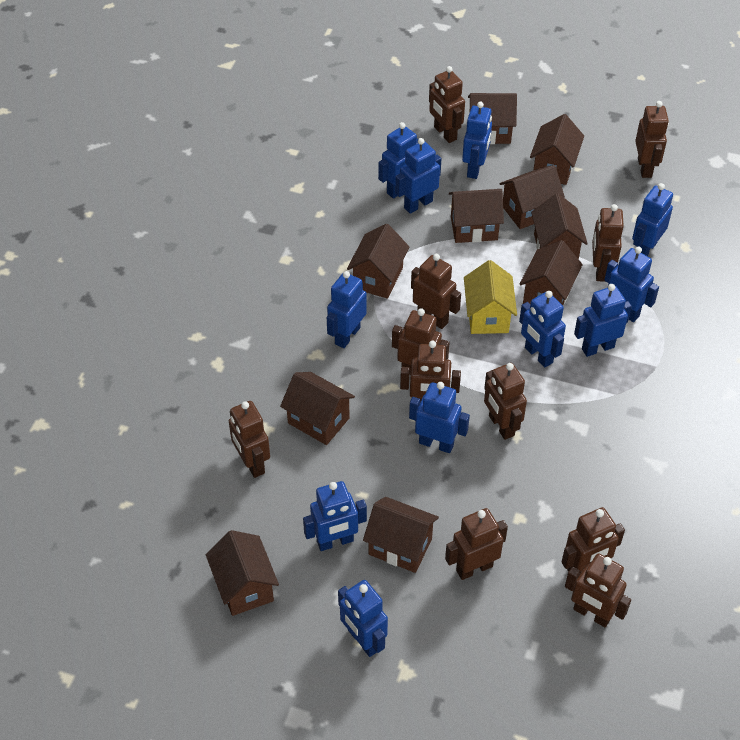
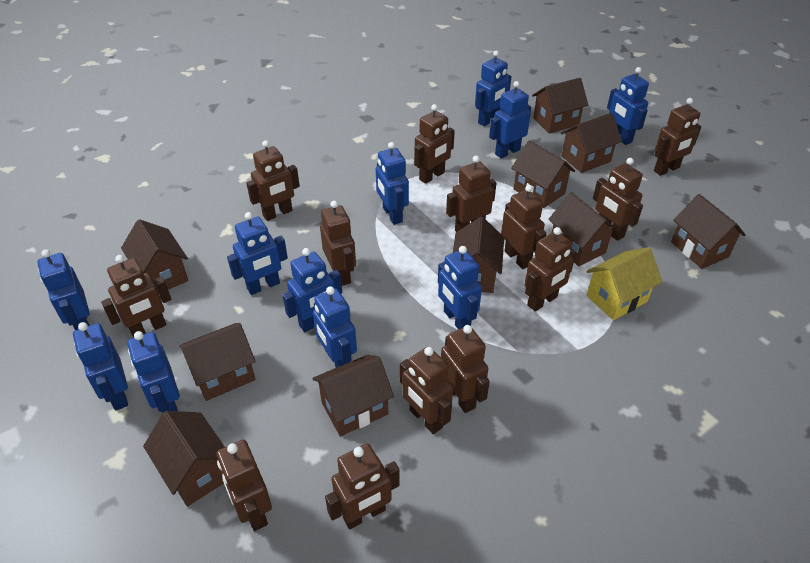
brown robot: [229,401,270,478] [392,308,449,375] [400,341,461,402] [411,254,461,329] [429,66,465,143] [445,508,508,580] [484,363,527,440] [562,507,625,575] [565,553,631,627] [592,204,624,282] [635,101,669,178] = 11 -> [101,255,171,338] [216,440,272,531] [246,140,300,221] [320,201,356,286] [325,444,400,529] [400,347,453,434] [414,104,455,184] [441,325,490,413] [446,156,497,232] [501,185,547,269] [524,227,576,312] [593,158,643,241] [654,98,701,176] = 13

